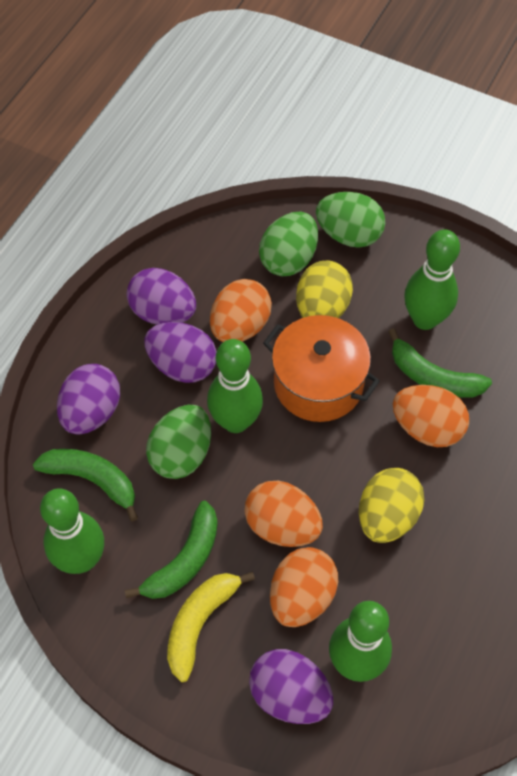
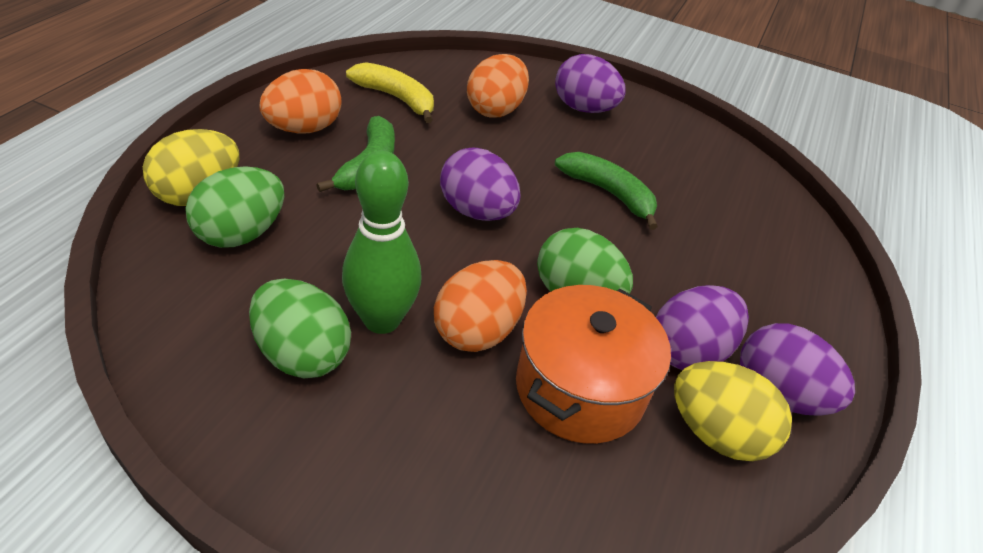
green banana: [33,449,138,521] [125,501,218,599] [388,328,492,398] = 3 -> [317,116,395,192] [555,152,658,230] = 2
green bowling pin: [40,488,104,574] [207,339,263,433] [329,601,392,682] [404,229,460,330] = 4 -> [342,150,422,334] = 1
orange egg: [210,279,272,342] [244,481,323,547] [270,547,338,627] [393,385,469,447] = 4 -> [259,69,342,134] [434,260,527,352] [467,54,529,118] = 3

